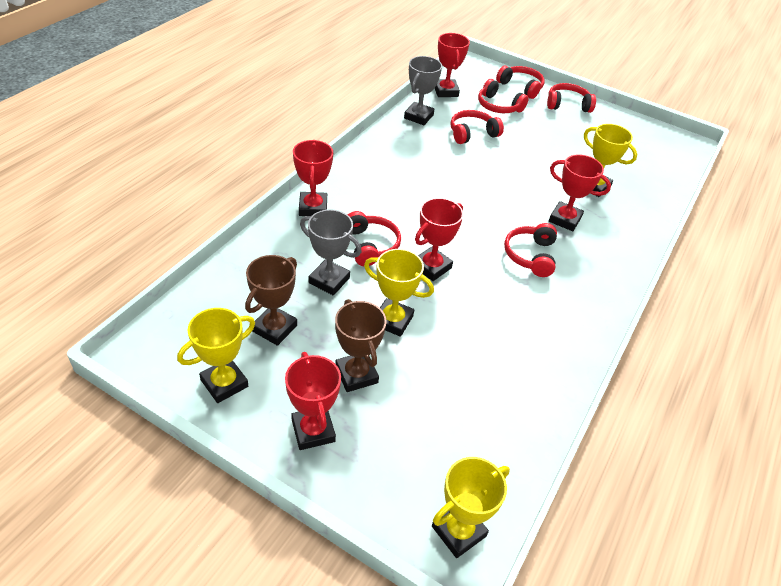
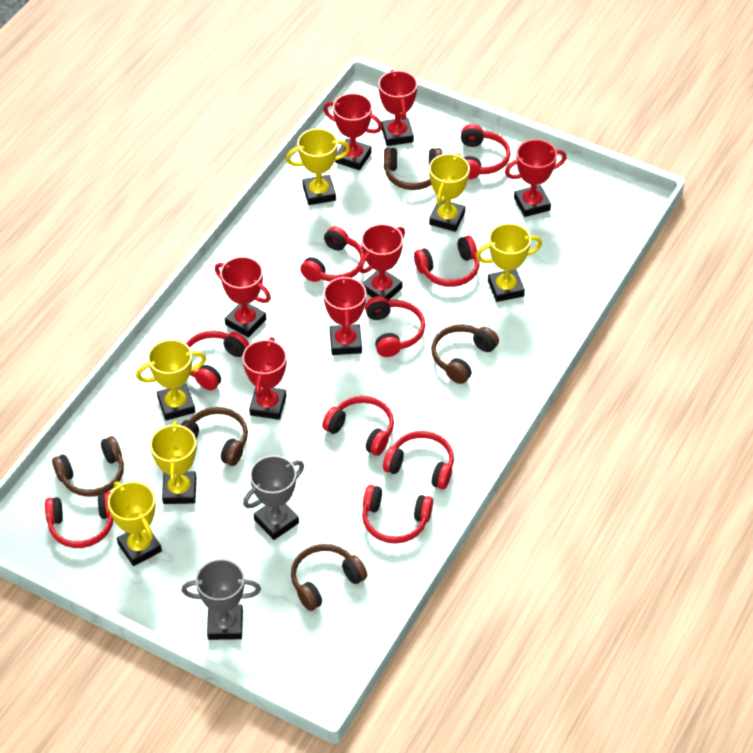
brown headphones: none = 0 -> [52,436,124,497] [181,407,248,466] [291,544,367,611] [384,148,442,190] [431,324,499,384] = 5
brown trophy: [245,255,297,346] [335,299,387,392] = 2 -> none = 0
red headphones: [348,211,401,266] [451,110,504,144] [478,79,529,113] [496,66,545,99] [504,223,557,277] [547,83,596,113] = 6 -> [45,492,113,548] [186,330,249,390] [300,226,364,282] [322,396,394,456] [362,485,433,543] [365,296,425,357] [383,431,454,489] [414,236,479,287] [461,124,510,179] = 9
red trophy: [285,352,341,450] [293,140,333,216] [415,198,463,281] [435,33,470,97] [549,154,611,231] = 5 -> [215,256,271,338] [242,337,287,420] [323,93,382,170] [323,275,366,355] [359,224,405,300] [378,70,418,146] [505,139,566,217] = 7
yellow trophy: [177,308,255,403] [364,249,434,337] [432,457,510,558] [584,124,637,197] = 4 -> [108,481,162,566] [136,339,206,421] [150,421,196,504] [286,128,350,205] [429,153,470,232] [476,223,542,302] = 6

